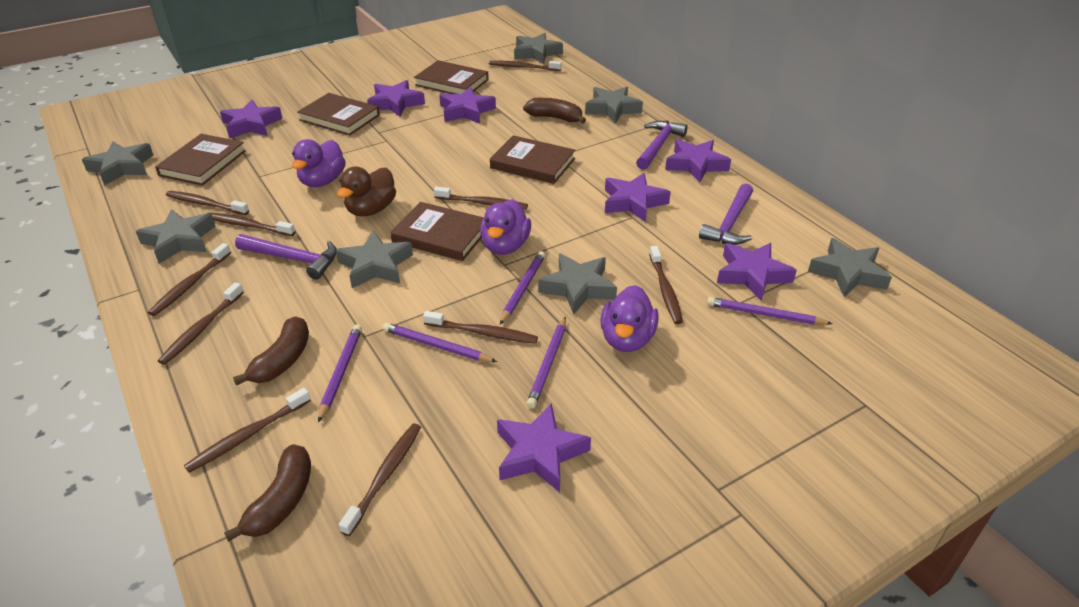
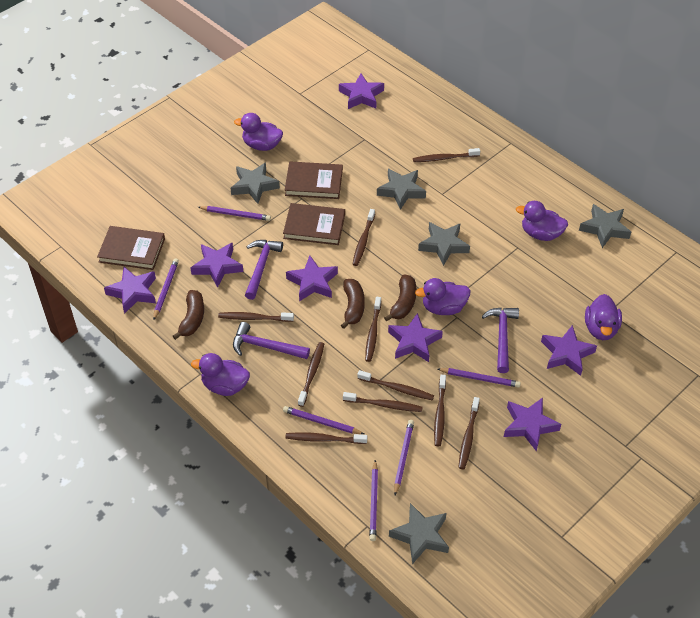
brown book: [155,134,246,186] [297,93,380,136] [390,202,484,261] [414,60,489,94] [490,135,575,184] = 5 -> [97,226,165,270] [283,203,345,245] [285,161,343,199] = 3
brown duck: [337,167,396,216] = 1 -> none = 0
grey star: [82,141,153,186] [136,209,215,264] [336,231,413,288] [514,33,563,64] [538,253,617,314] [585,87,643,123] [808,238,892,297] = 7 -> [231,162,280,204] [377,169,426,210] [389,503,449,564] [418,222,470,266] [579,204,631,248] = 5
purple duck: [292,139,346,187] [480,199,531,255] [600,285,659,352] = 3 -> [191,353,250,396] [234,113,283,151] [415,278,470,315] [516,201,568,241] [585,294,622,340] = 5
purple pencil: [318,324,362,423] [383,323,497,362] [500,251,545,325] [526,317,566,409] [707,297,833,325] = 5 -> [153,258,179,321] [198,206,271,221] [283,406,364,434] [369,460,378,541] [394,420,414,495] [438,368,521,388] = 6

